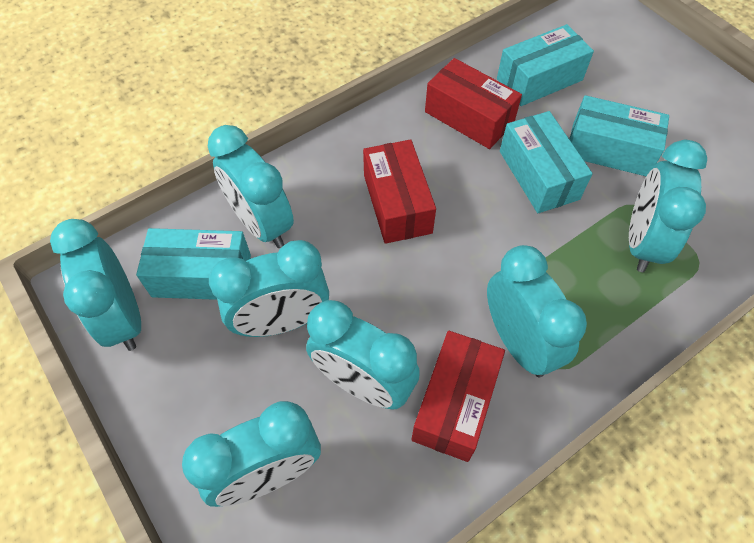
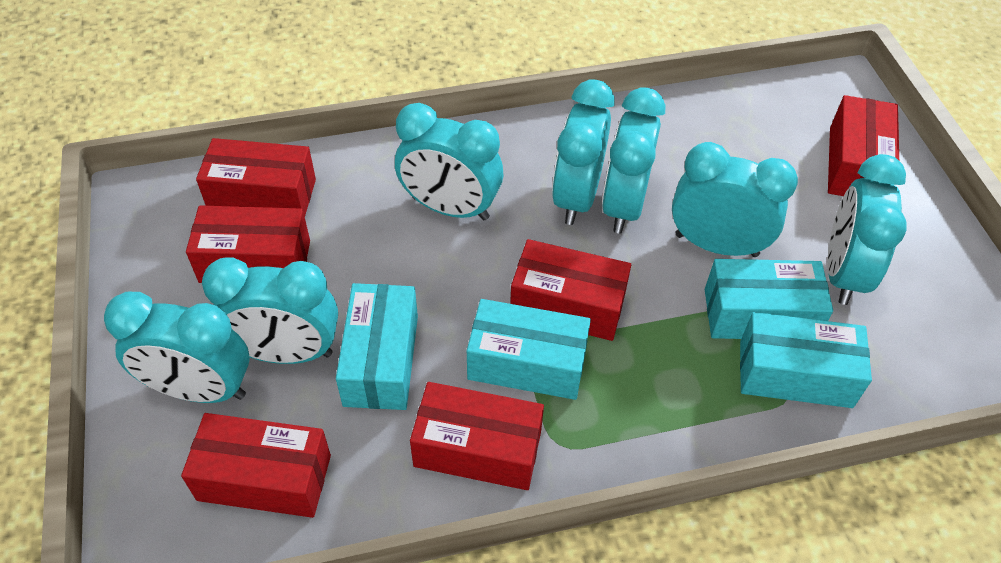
red box: [363,140,436,244] [411,331,505,462] [425,58,522,149] = 3 -> [181,413,331,518] [186,205,310,283] [196,138,316,216] [410,382,544,490] [510,239,631,341] [828,95,899,196] = 6

